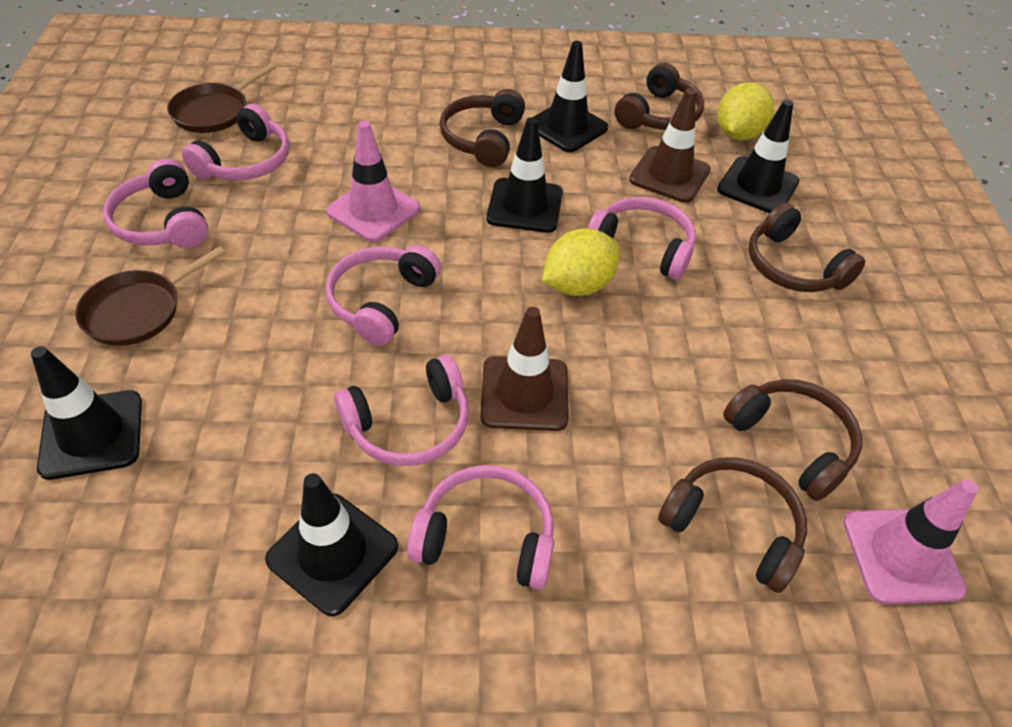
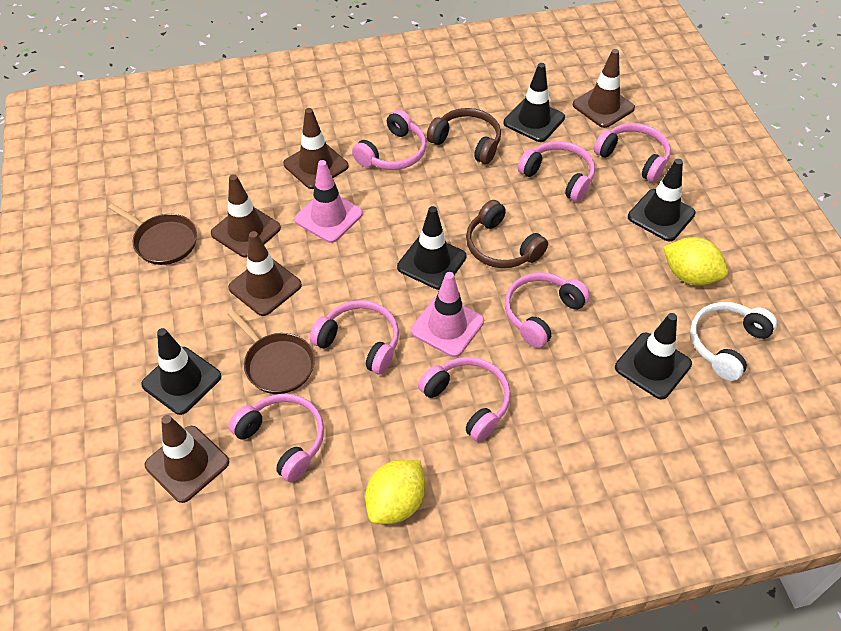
brown headphones: [440,89,525,167] [615,63,704,130] [658,457,807,593] [723,379,862,501] [748,203,865,292] = 5 -> [427,108,501,164] [466,200,548,268] = 2
brown traffic cone: [480,307,569,431] [629,88,710,203] = 2 -> [145,415,229,503] [211,174,281,258] [228,231,302,316] [283,108,349,189] [573,49,635,128] = 5
pink headphones: [103,159,209,248] [182,104,289,180] [326,245,441,346] [334,355,469,466] [407,465,554,590] [587,197,696,280] = 6 -> [228,394,324,482] [310,300,399,375] [352,110,426,170] [418,357,511,442] [505,272,590,348] [518,141,595,202] [594,123,671,182] = 7
white headphones: none = 0 -> [690,302,777,381] = 1

